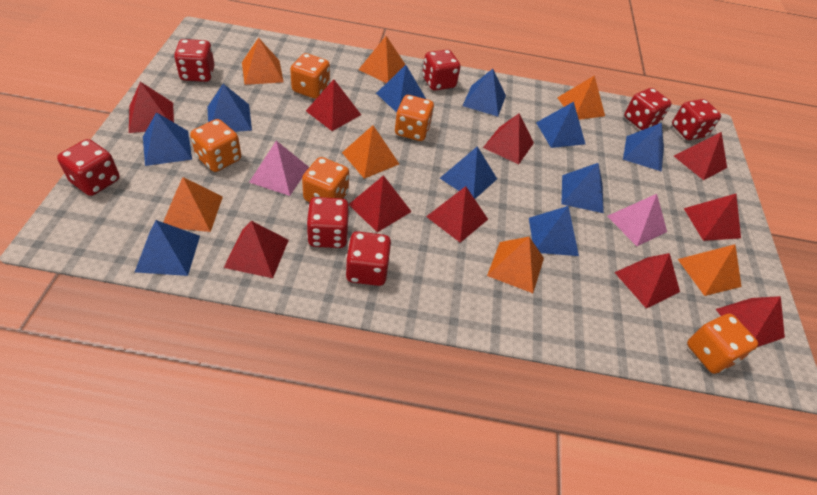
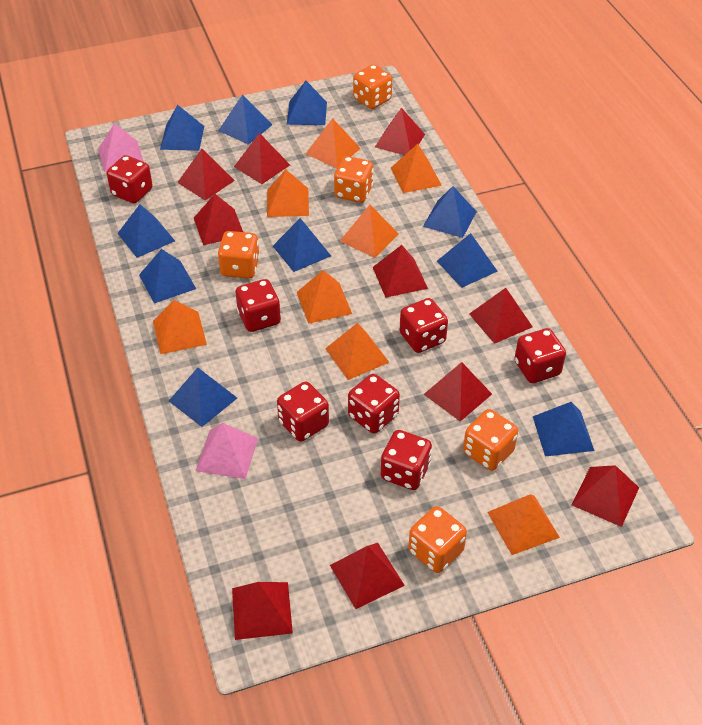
orange pyramid: [163,177,223,232] [242,38,283,85] [342,125,399,179] [358,36,406,83] [487,237,544,293] [557,75,605,120] [678,244,742,296] = 7 -> [153,300,207,354] [267,170,309,217] [297,270,352,324] [306,118,361,169] [325,323,389,380] [340,205,399,258] [391,144,442,193] [487,494,560,555] = 8

